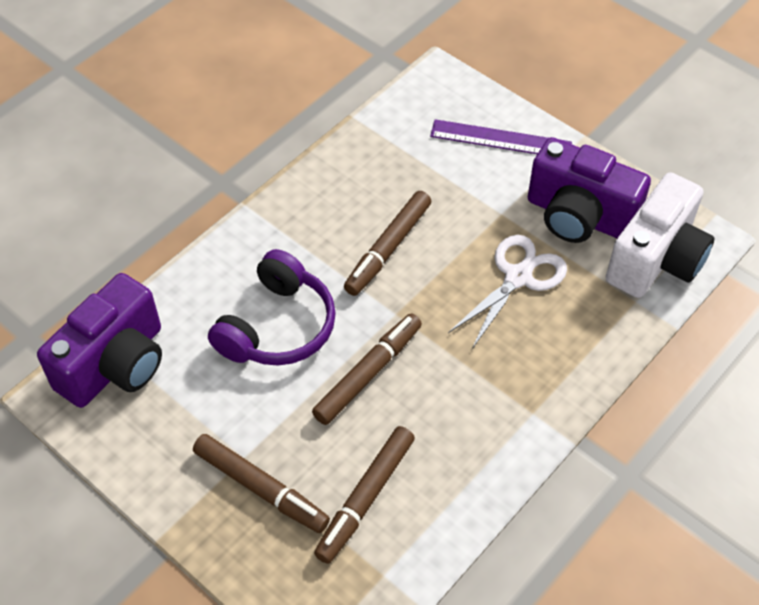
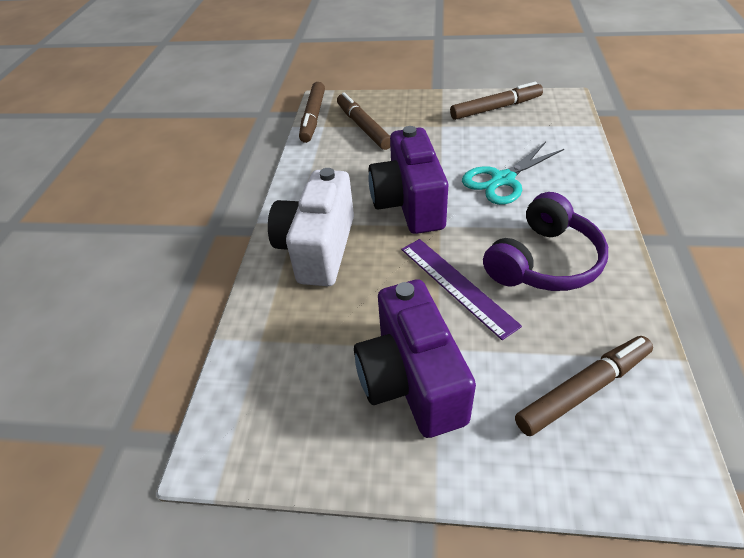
turquoise scissors: none = 0 -> [462,142,564,205] = 1
white scissors: [448,235,567,349] = 1 -> none = 0

